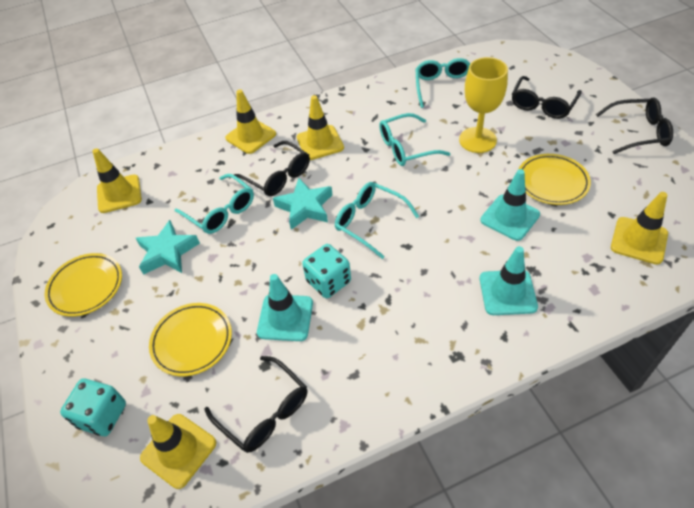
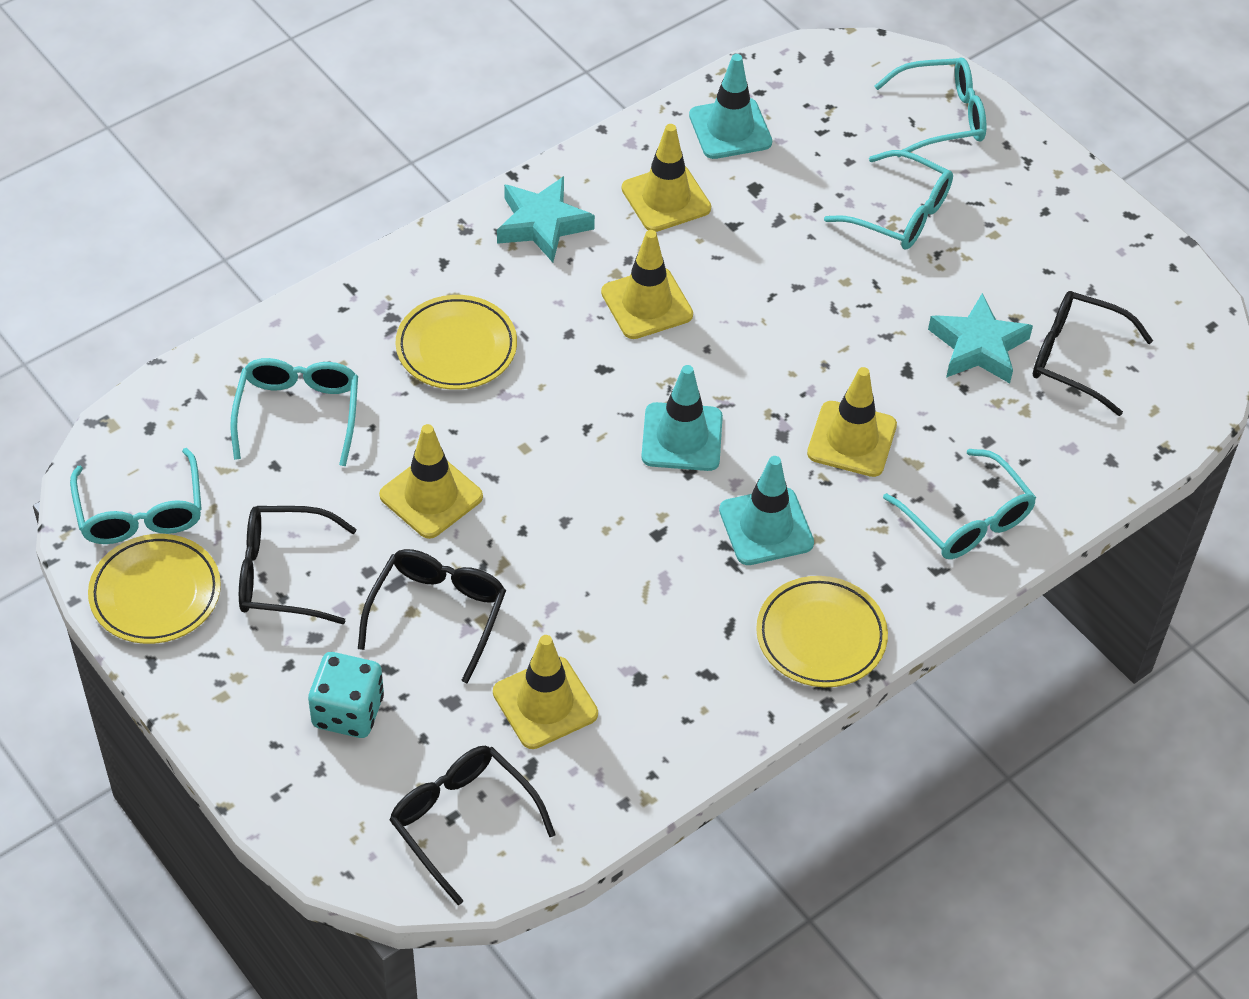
turquoise dice: [60,378,126,436] [302,244,351,298] = 2 -> [308,652,384,738] = 1
turquoise glasses: [175,174,254,234] [335,182,419,259] [379,113,451,166] [415,58,470,108] = 4 -> [70,448,202,544] [231,358,358,466] [824,150,953,250] [874,57,986,157] [883,449,1036,559] = 5
yellow goblet: [459,57,508,153] = 1 -> none = 0

